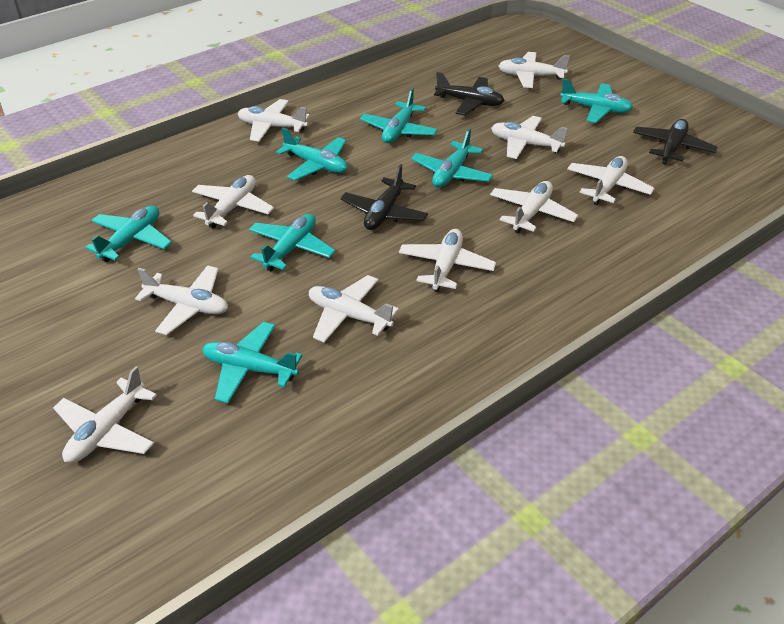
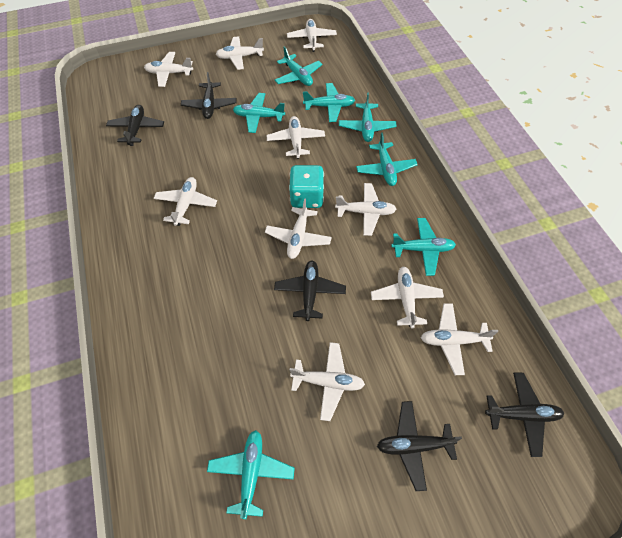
black plane: [340,164,428,230] [434,72,505,115] [633,119,717,165] = 3 -> [106,105,164,146] [181,72,237,119] [274,261,346,321] [377,401,462,491] [485,373,564,457] = 5
turquoise dice: none = 0 -> [289,165,324,208] = 1

